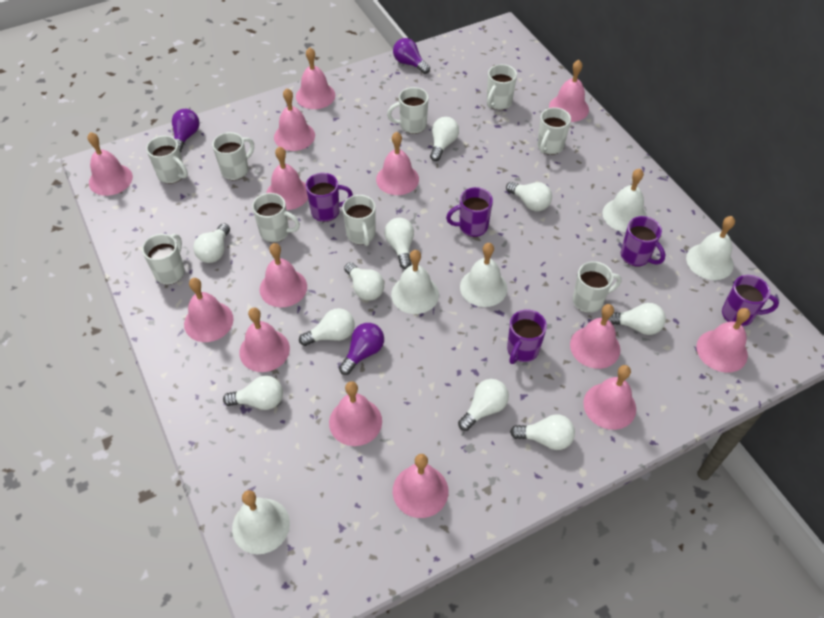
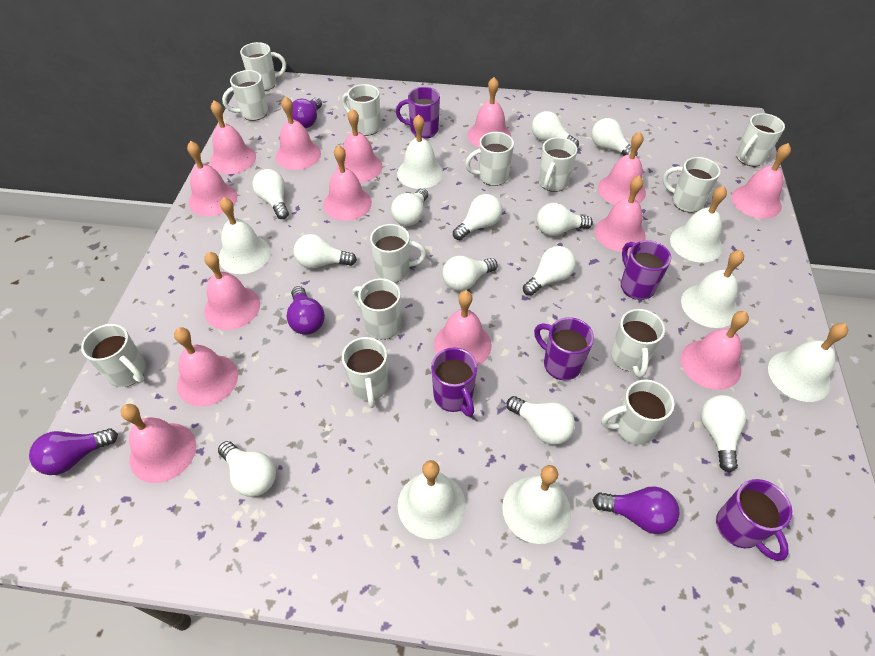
purple light bulb: [172,109,199,153] [339,323,384,375] [393,38,430,74] = 3 -> [29,428,118,475] [287,286,325,335] [292,97,322,128] [592,486,680,534] = 4
white bell: [232,490,290,554] [391,250,439,314] [460,243,507,307] [602,169,647,232] [686,216,735,280] = 5 -> [219,197,271,274] [397,114,443,189] [397,460,466,539] [502,465,571,544] [670,186,727,263] [681,250,744,328] [768,323,848,402] = 7
white light bulb: [193,223,230,263] [223,375,283,410] [299,308,355,346] [344,262,384,301] [384,218,414,269] [430,117,459,161] [458,379,509,431] [506,182,552,211] [510,414,575,450] [608,303,666,335] = 10 -> [218,441,276,497] [252,169,289,219] [294,234,357,269] [391,188,428,226] [442,256,498,291] [453,194,502,240] [507,396,575,445] [523,246,576,296] [532,111,579,148] [537,203,593,236] [591,118,637,156] [701,395,746,473] = 12
white mug: [142,234,185,285] [146,135,188,184] [212,132,254,180] [252,193,300,243] [342,195,376,246] [387,87,429,134] [487,64,517,110] [537,107,571,155] [573,261,622,313] = 9 -> [81,324,146,387] [222,70,268,121] [240,42,286,91] [342,84,381,136] [342,337,389,408] [352,278,401,340] [370,224,426,283] [465,132,514,186] [539,137,577,192] [601,379,674,445] [611,309,665,378] [663,157,721,213] [736,113,785,166] = 13

